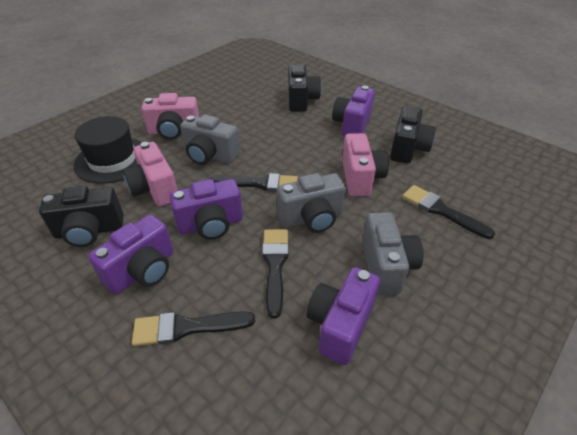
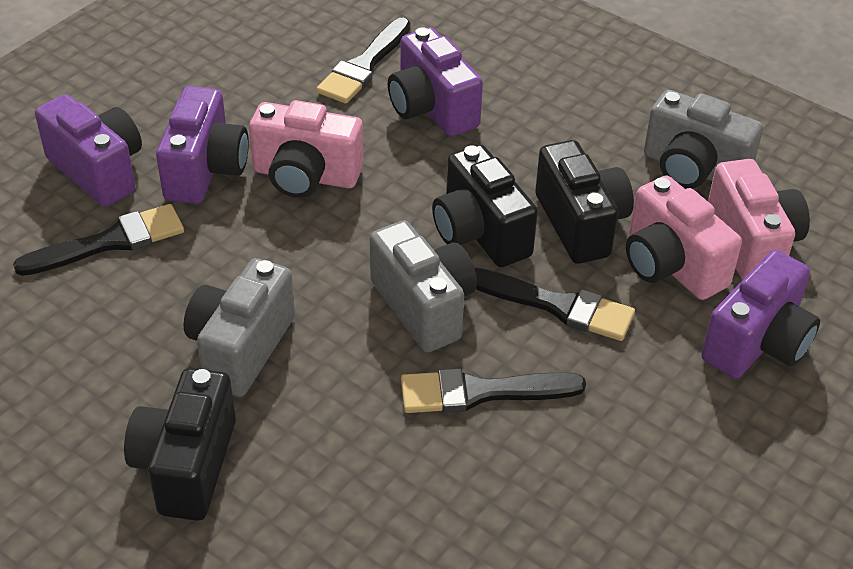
black hat: [74,116,142,184] = 1 -> none = 0

